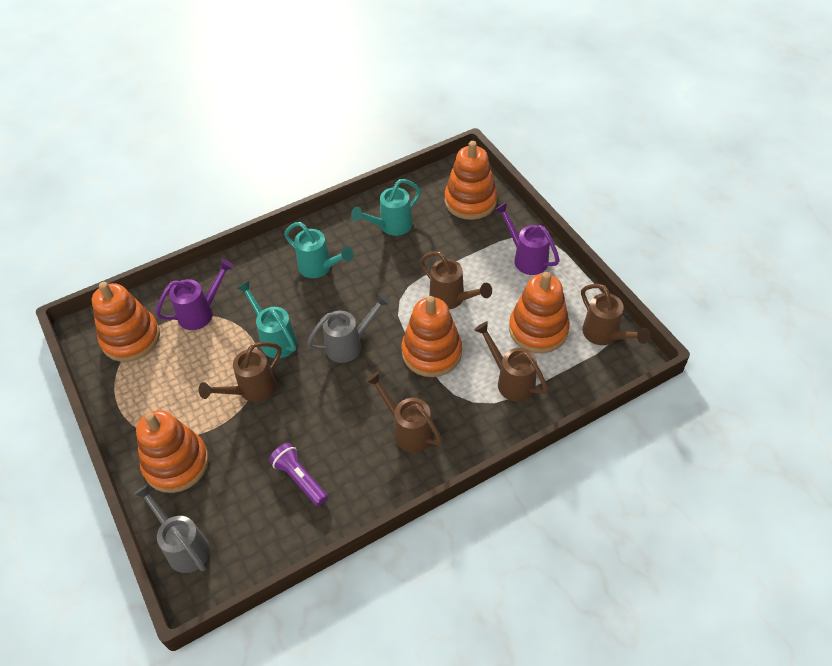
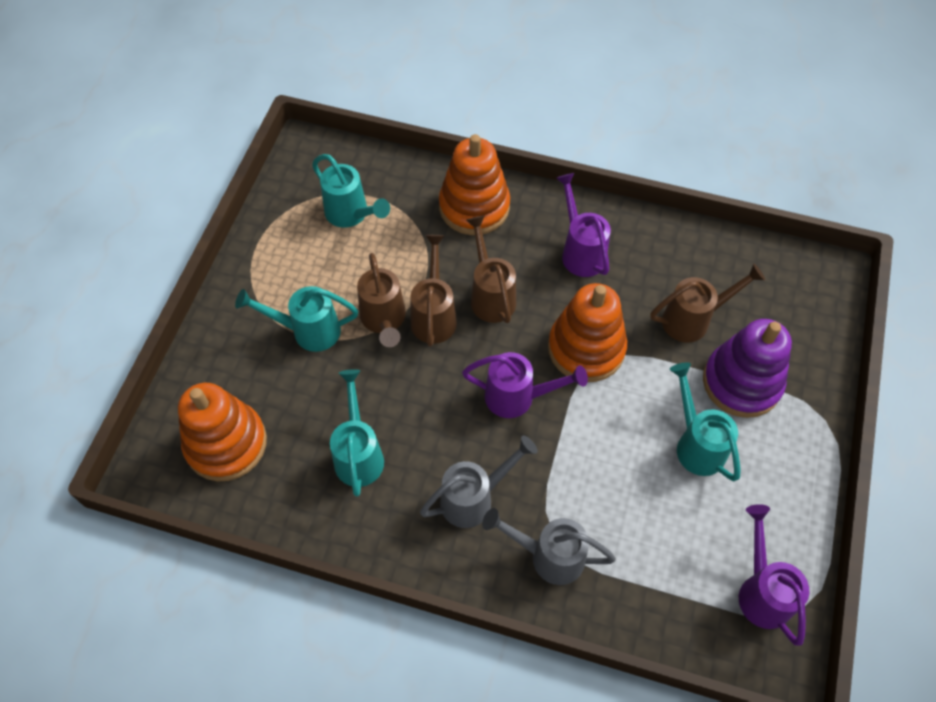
brown watering can: [198,342,282,402] [365,372,442,453] [420,251,492,309] [474,322,548,402] [581,284,650,345] = 5 -> [357,253,406,347] [411,235,457,347] [466,215,516,323] [650,263,765,343] = 4
orange stacking toy: [92,282,160,362] [136,410,209,493] [402,296,462,377] [445,141,497,220] [509,272,570,353] = 5 -> [178,383,267,482] [439,134,510,235] [548,283,627,382] = 3
purple flashlight: [269,443,328,506] = 1 -> none = 0
purple stacking toy: none = 0 -> [703,319,792,418] = 1
purple watering can: [156,259,234,330] [494,202,560,275] = 2 -> [462,352,588,418] [556,173,611,277] [739,504,809,646] = 3
turquoise watering can: [236,281,297,358] [284,222,354,278] [351,179,421,236] = 3 -> [235,286,358,352] [312,154,390,228] [330,369,384,497] [670,362,741,481] = 4

